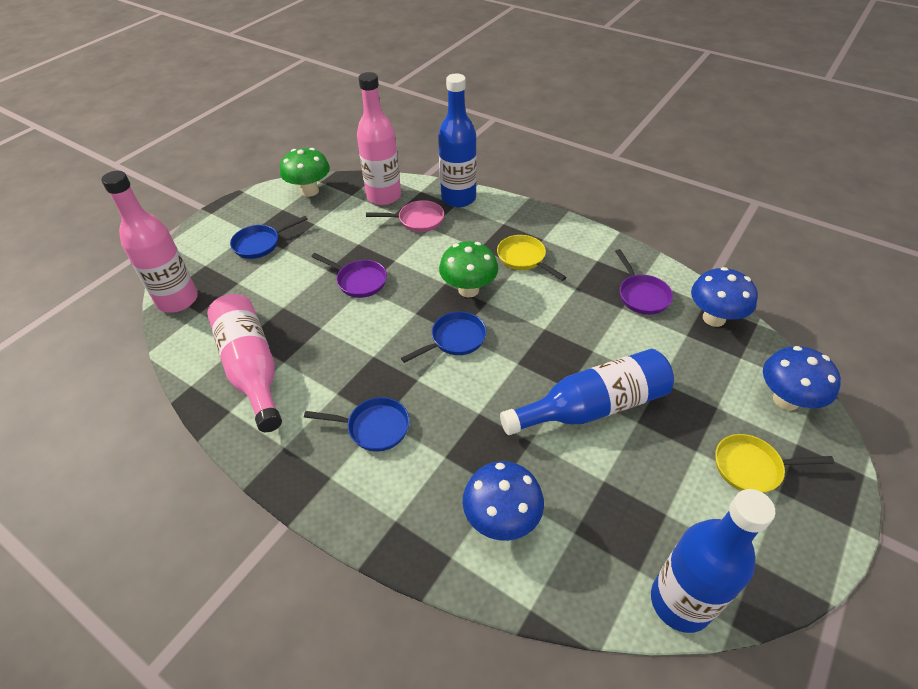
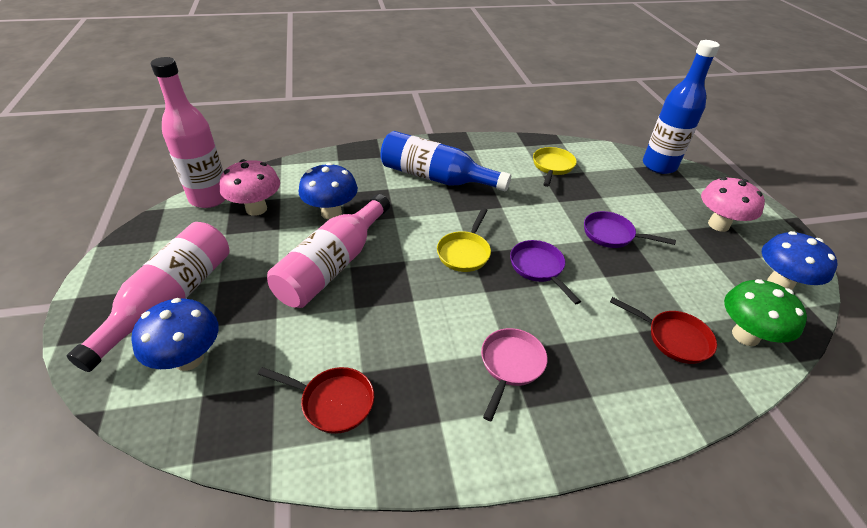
blue bottle: [438,73,477,207] [500,349,674,435] [651,489,775,633] = 3 -> [380,131,511,191] [643,40,720,174] = 2
blue pan: [230,216,308,259] [304,397,410,452] [401,311,486,363] = 3 -> none = 0
green mushroom: [280,148,330,197] [439,241,498,297] = 2 -> [724,279,807,346] = 1
pink mushroom: none = 0 -> [220,159,280,216] [701,177,765,232] = 2
red pan: none = 0 -> [258,367,374,434] [610,297,717,364] = 2

